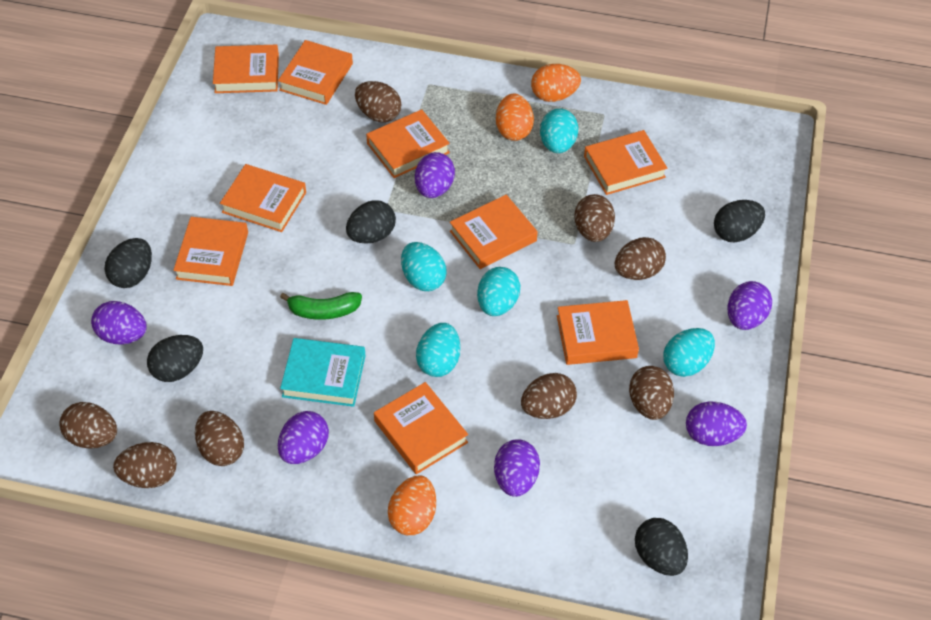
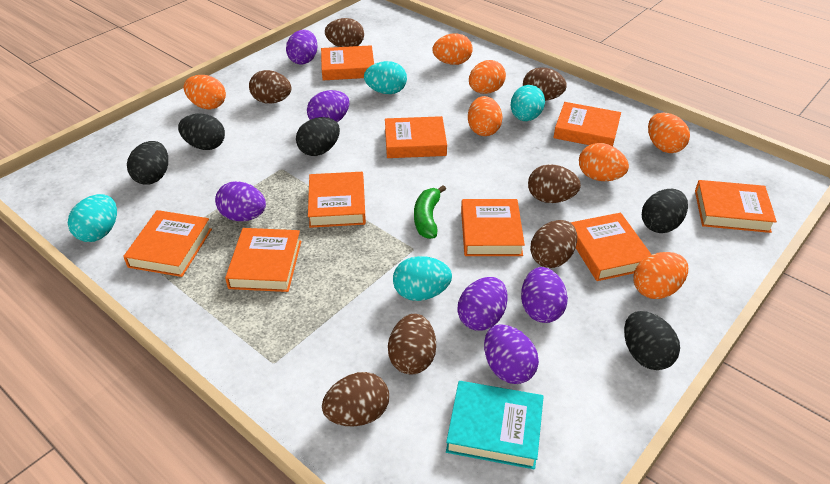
brown egg: [59,402,117,448] [113,442,177,488] [195,411,244,466] [355,81,402,122] [521,373,577,419] [574,194,615,242] [615,237,666,280] [629,366,674,420] = 8 -> [249,70,292,104] [322,372,389,427] [325,18,364,47] [388,314,436,374] [523,67,567,101] [528,164,581,203] [530,220,577,268] = 7
orange egg: [388,475,436,535] [496,93,534,141] [531,64,581,102] = 3 -> [183,75,226,110] [432,33,473,65] [468,96,502,136] [469,60,506,94] [579,143,629,181] [633,252,688,299] [648,112,690,153] = 7
turquoise egg: [401,242,447,291] [416,323,460,377] [477,267,520,316] [540,109,578,153] [663,328,715,377] = 5 -> [68,194,117,242] [364,61,407,94] [393,256,452,301] [511,85,545,121] = 4

